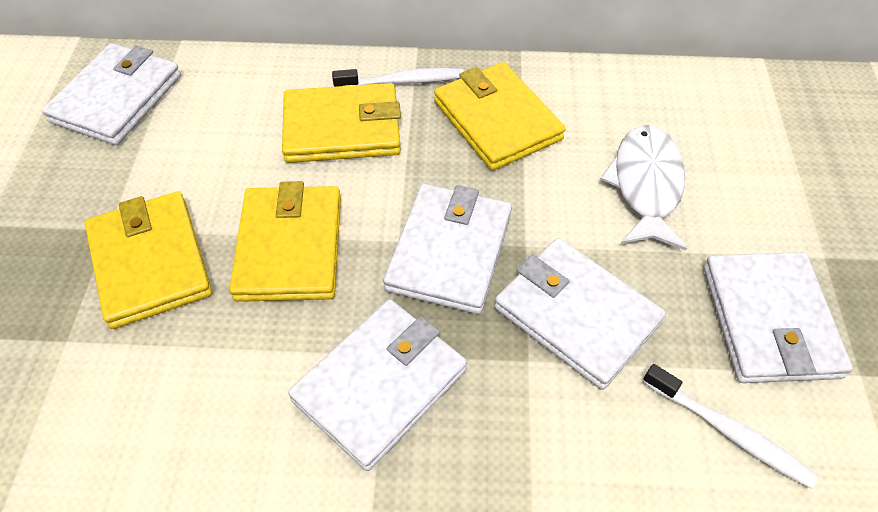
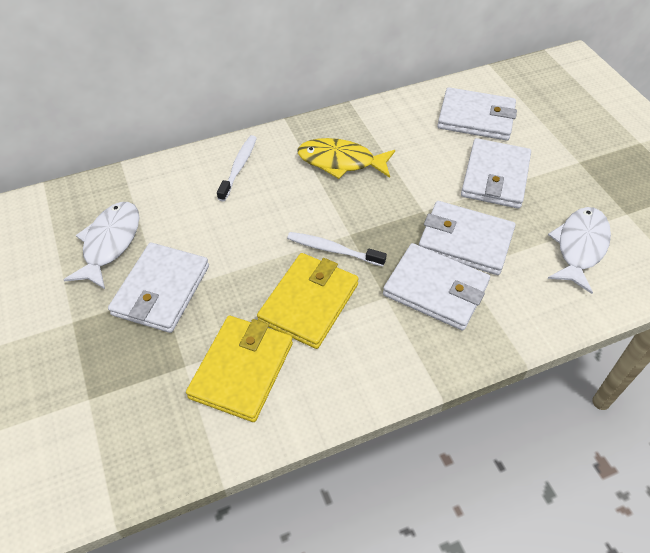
white fish: [600,125,687,251] = 1 -> [63,202,139,289] [548,207,611,294] = 2
yellow fish: none = 0 -> [297,138,395,179] = 1
yellow wallet: [85,191,212,329] [229,181,341,302] [282,83,401,163] [434,62,566,171] = 4 -> [186,316,293,422] [257,253,359,349] = 2

